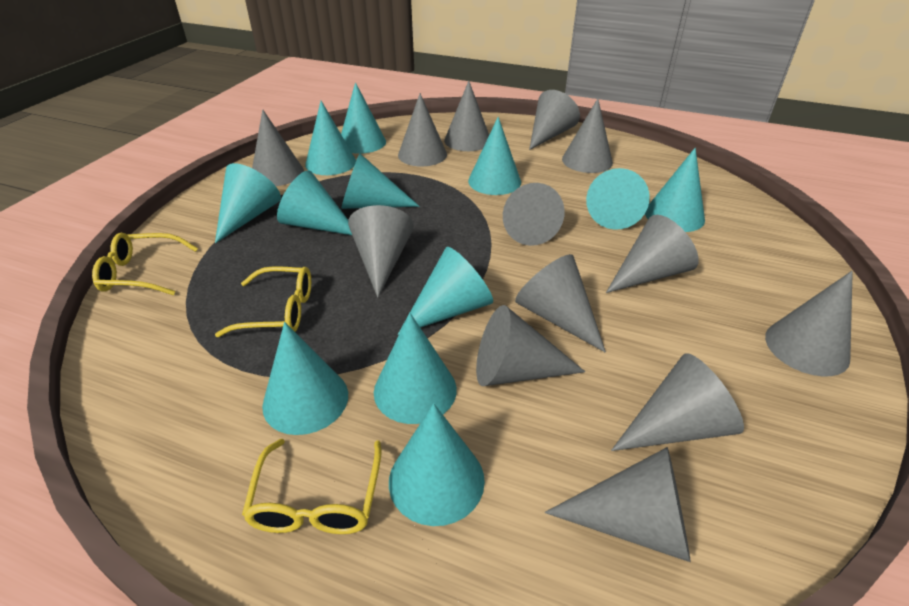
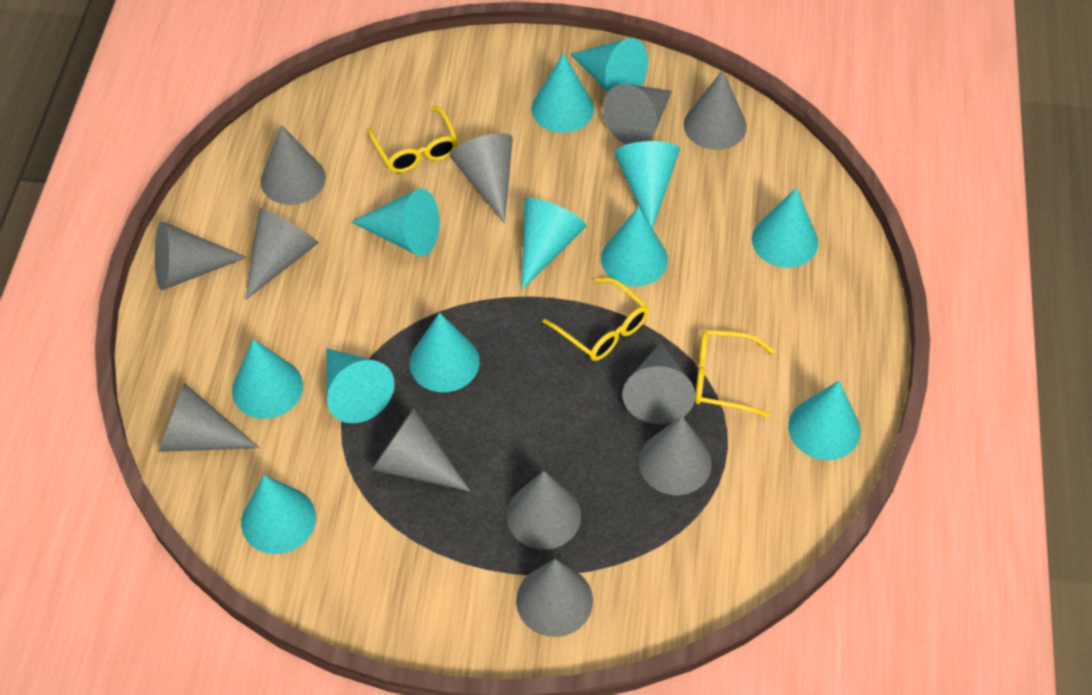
grey cone: [252,109,304,186] [348,205,414,298] [398,93,447,166] [444,81,489,151] [476,305,585,386] [503,183,565,246] [515,254,606,352] [529,90,580,150] [545,447,691,562] [562,99,613,173] [606,215,699,293] [611,353,744,451] [765,271,853,376] = 13 -> [155,222,247,290] [158,383,260,452] [245,208,318,300] [261,125,326,205] [372,409,470,491] [450,133,513,224] [507,471,581,550] [516,559,593,637] [603,84,672,144] [622,342,696,424] [639,416,712,495] [683,70,747,150] = 12

